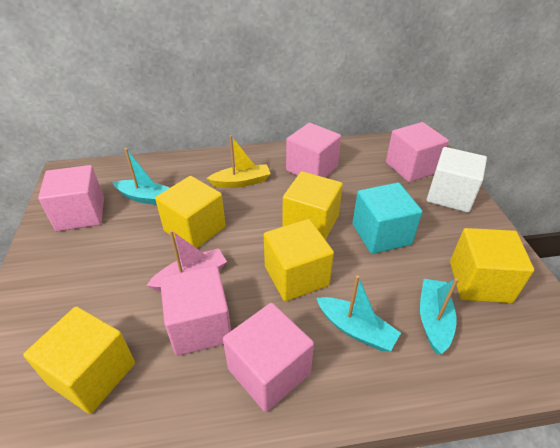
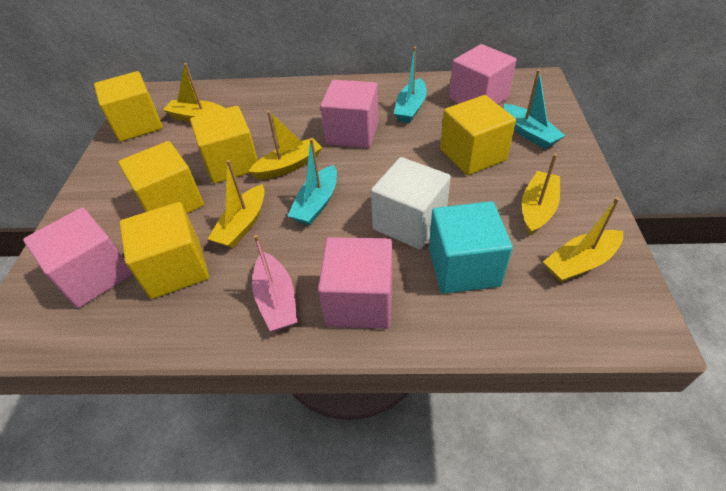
pink cube: [38,165,104,231] [160,266,231,356] [223,303,314,412] [286,123,341,177] [386,122,449,182] = 5 -> [23,208,133,308] [318,237,392,329] [320,80,378,148] [449,44,516,105] = 4
yellow boat: [206,135,270,188] = 1 -> [163,63,225,122] [208,160,265,248] [248,111,322,180] [522,154,560,235] [543,197,623,282] = 5

